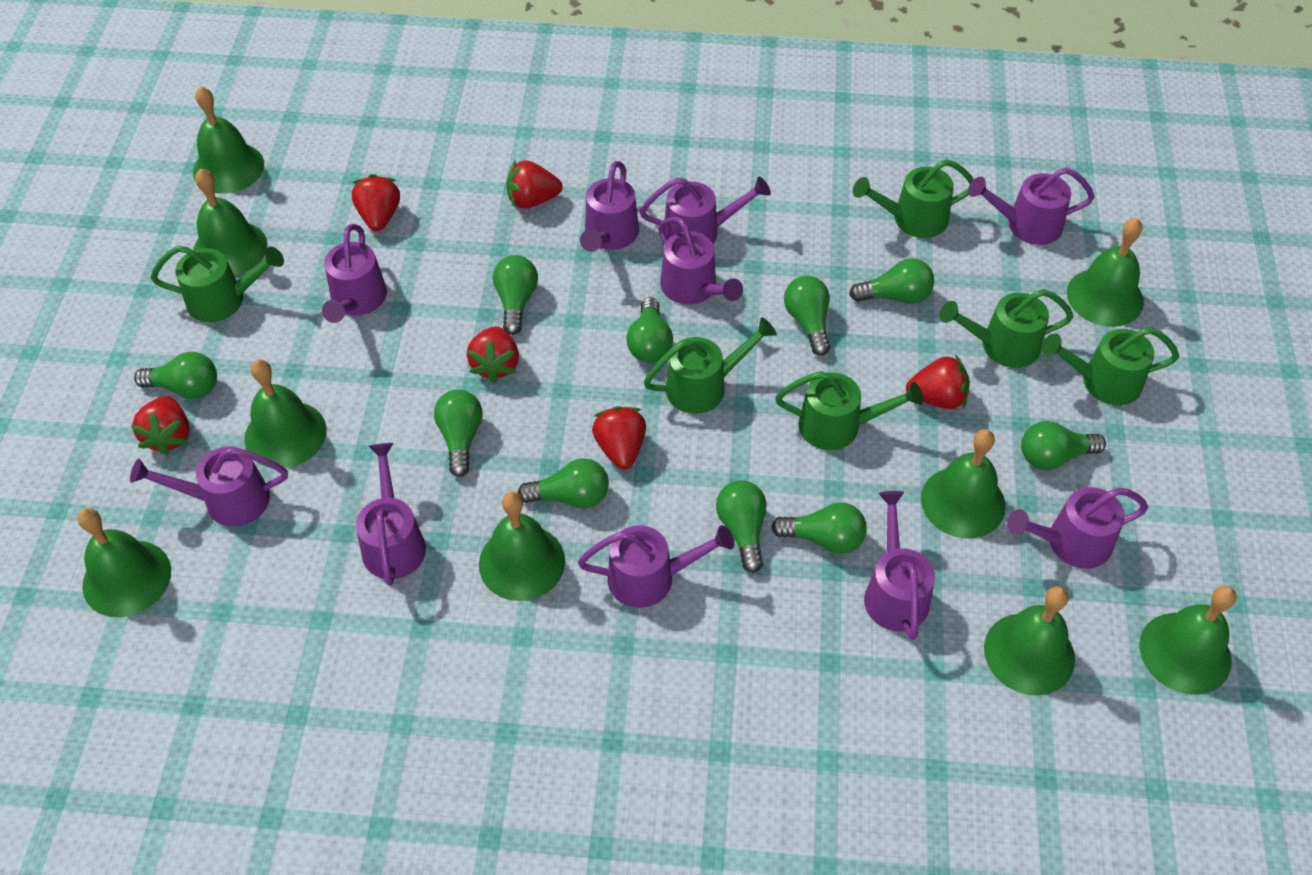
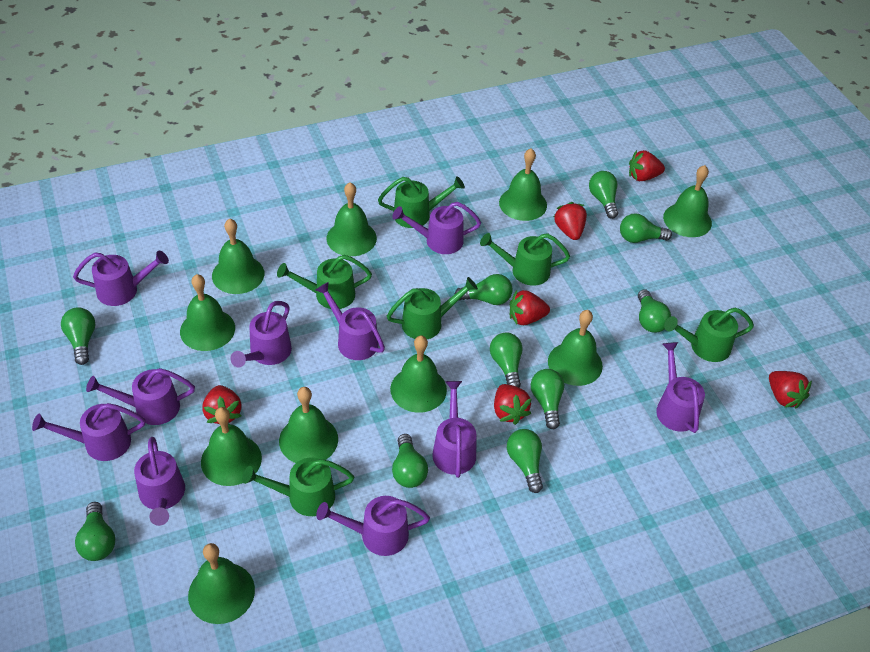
green bell: [77,508,171,617] [193,86,264,194] [193,169,268,275] [245,359,327,468] [479,492,565,601] [921,429,1006,538] [984,586,1075,695] [1067,218,1144,327] [1139,586,1236,695] = 9 -> [180,274,235,351] [188,543,255,624] [201,407,262,486] [212,219,264,294] [279,387,338,463] [327,182,377,256] [390,336,447,413] [499,148,547,221] [548,310,603,386] [663,165,712,237] = 10

